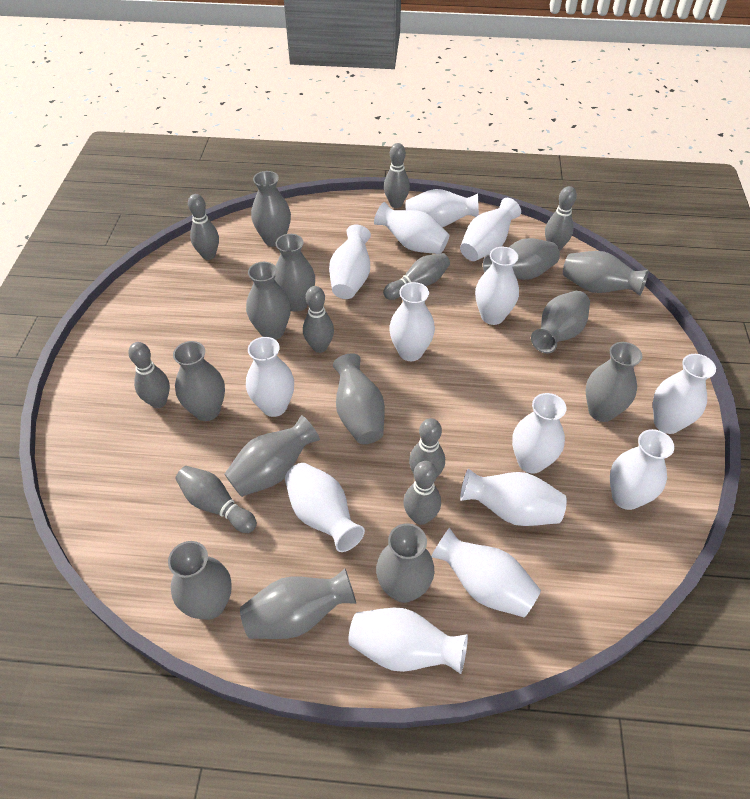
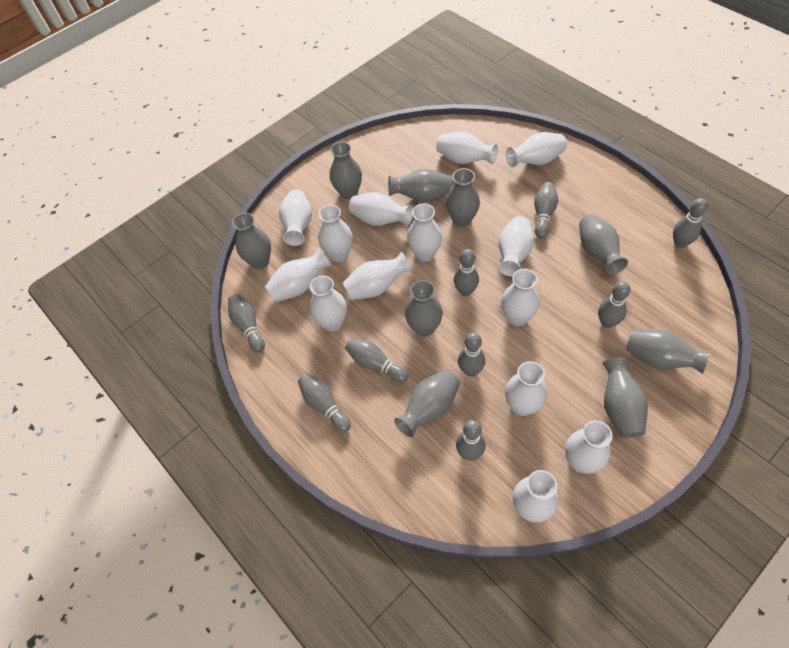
grey vase: [168,541,232,620] [173,341,225,421] [225,415,320,497] [240,569,356,639] [246,262,291,340] [251,171,291,247] [274,234,315,312] [333,353,385,444] [376,523,434,603] [483,238,560,280] [531,291,590,353] [563,251,648,296] [585,342,642,422] = 13 -> [232,213,271,269] [330,142,362,200] [388,169,451,202] [394,370,460,437] [405,280,443,337] [446,168,480,227] [579,214,628,274] [603,357,648,438] [626,329,711,374] = 9

